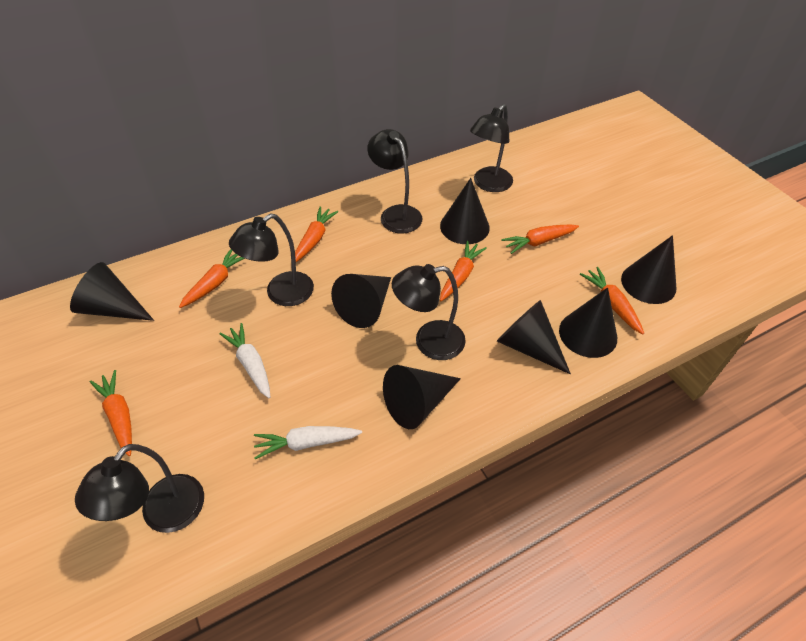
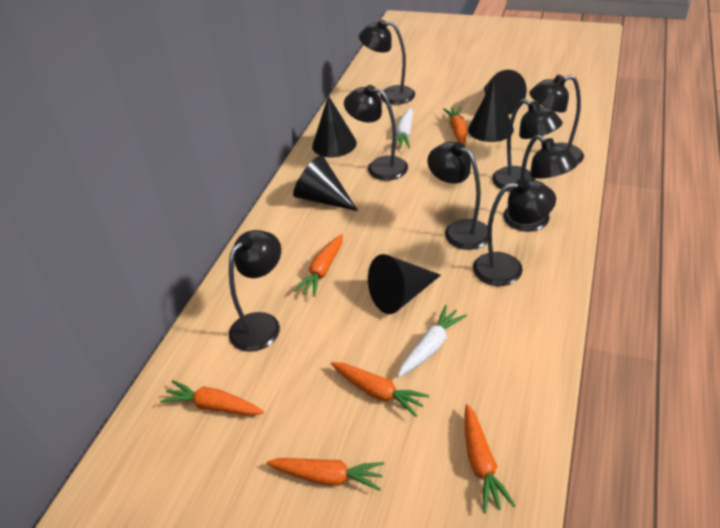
black cone: [70,262,154,321] [331,274,391,328] [383,365,461,429] [440,178,490,244] [497,300,571,374] [559,287,617,358] [621,235,676,304] = 7 -> [293,155,358,211] [312,95,357,157] [368,254,441,314] [468,80,514,142] [484,70,527,115] = 5
black lamp: [75,444,204,533] [229,214,314,306] [367,129,422,234] [392,264,466,360] [470,104,513,192] = 5 -> [229,230,281,352] [344,85,408,181] [359,19,415,105] [427,142,488,250] [473,179,556,286] [492,99,563,192] [503,135,578,232] [529,74,584,164] = 8

